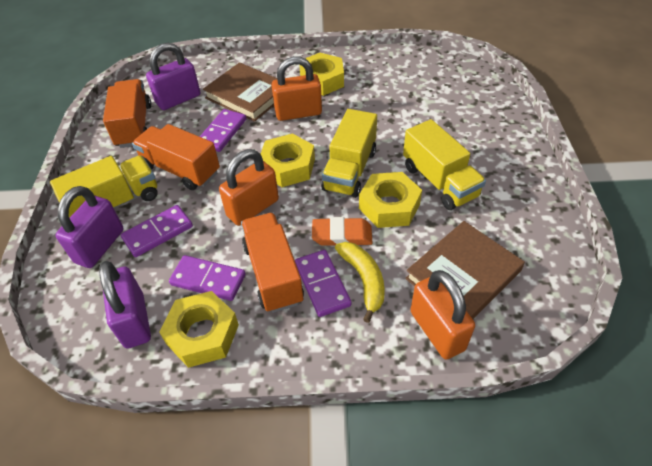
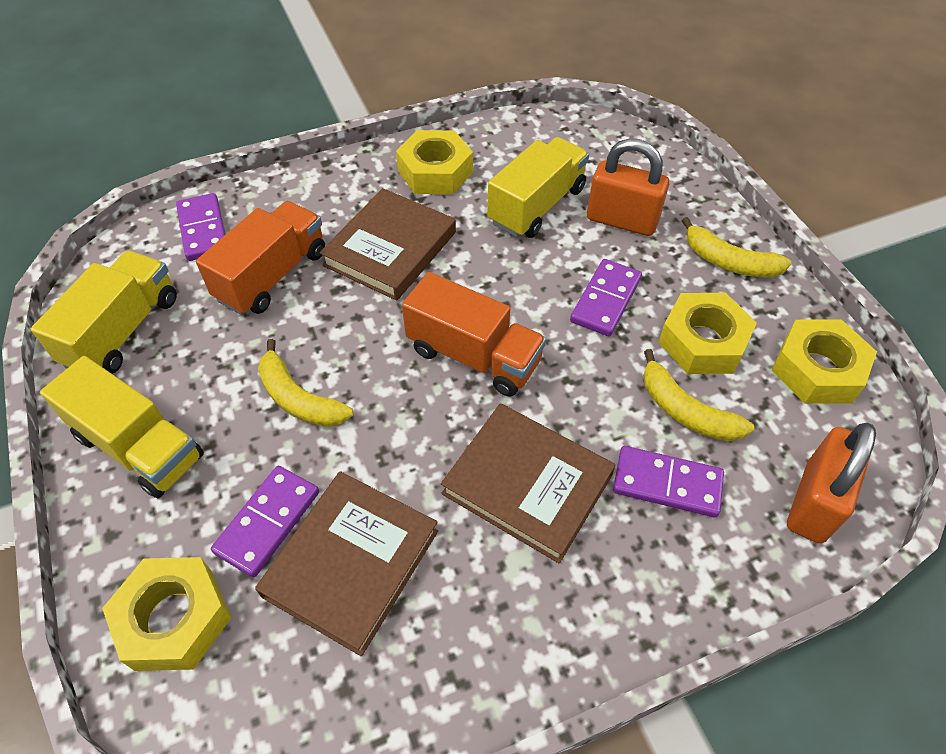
brown book: [203,62,277,122] [405,221,525,319] = 2 -> [255,471,438,656] [320,188,456,300] [441,403,615,563] = 3
orange eraser: [312,217,372,246] = 1 -> none = 0
orange padlock: [219,149,279,226] [272,56,322,121] [410,270,475,360] = 3 -> [587,139,669,236] [787,423,876,544] = 2
orange truck: [103,79,152,148] [132,124,220,190] [241,213,304,313] = 3 -> [196,201,325,315] [402,272,546,397] = 2
purple padlock: [55,186,123,268] [99,261,151,349] [146,43,200,110] = 3 -> none = 0
yellow banana: [335,242,385,323] = 1 -> [258,339,353,427] [643,349,754,442] [682,217,792,278] = 3

